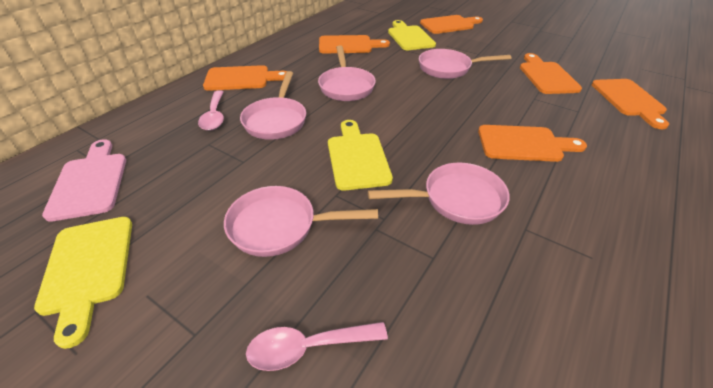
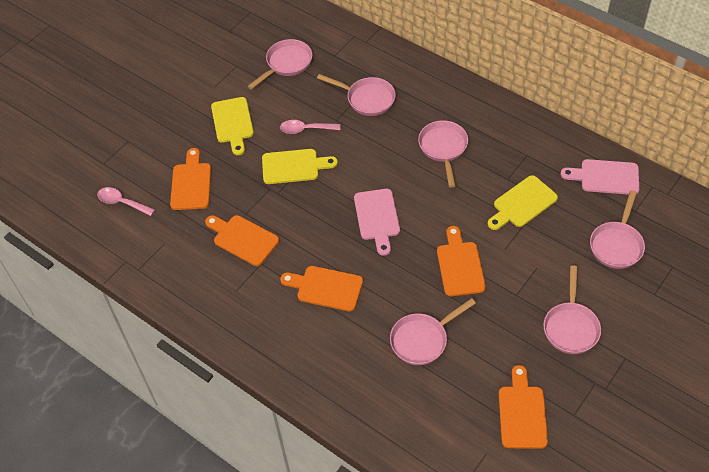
orange cutting board: [203,65,287,91] [319,35,390,53] [420,15,483,34] [478,125,587,162] [520,53,582,94] [592,79,669,129] = 6 -> [170,148,211,210] [205,215,279,266] [280,266,363,311] [437,226,486,296] [499,365,548,449] = 5
pink cutting board: [42,139,126,222] = 1 -> [354,189,400,256] [561,159,639,195] = 2
pink pan: [224,186,378,257] [240,71,306,140] [318,45,376,101] [368,163,510,225] [419,49,511,79] = 5 -> [248,39,312,89] [317,74,396,116] [390,298,476,365] [418,120,468,187] [543,266,601,354] [590,190,645,269] = 6

